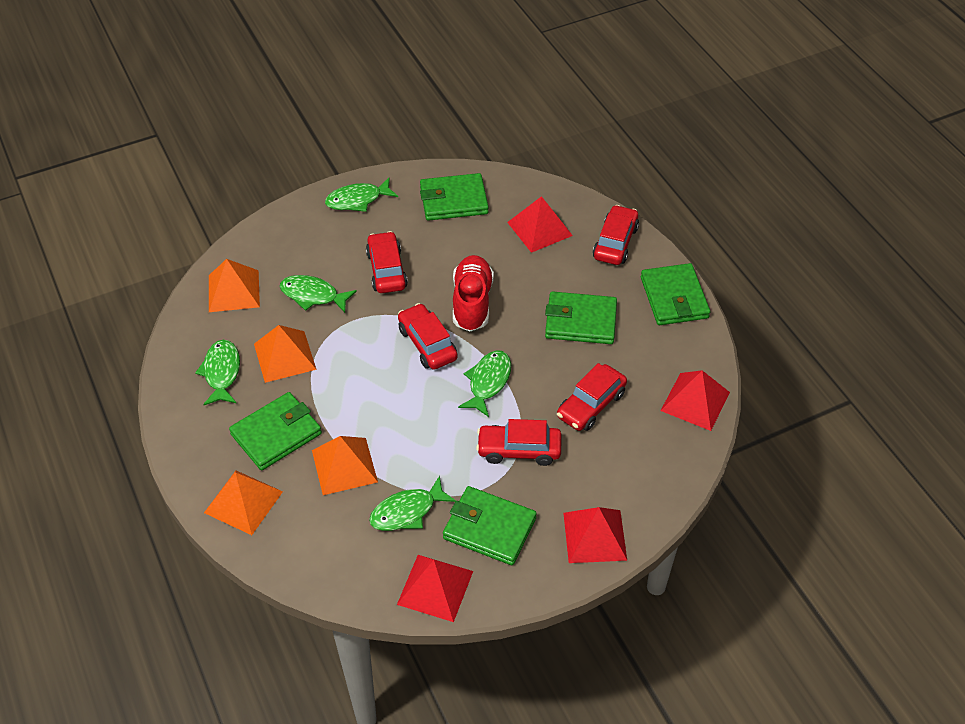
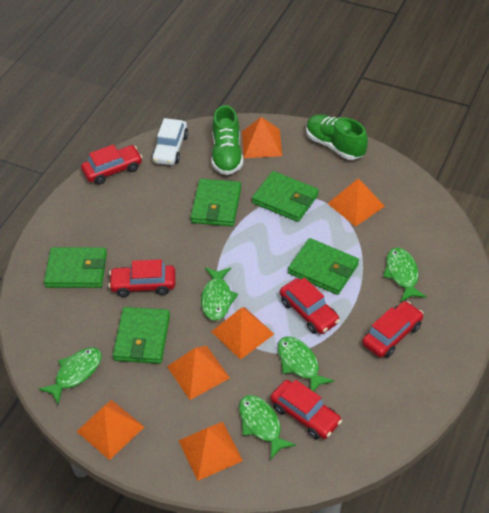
green shoe: none = 0 -> [212,105,243,175] [306,114,368,160] = 2
orange pyramid: [204,471,283,535] [209,259,260,312] [254,325,317,383] [312,436,378,495] = 4 -> [76,400,144,460] [167,346,230,400] [178,422,243,481] [211,307,274,360] [242,117,282,158] [327,178,385,227] = 6
red pyramid: [397,555,473,622] [507,196,573,253] [563,507,627,563] [660,370,730,431] = 4 -> none = 0
red shoe: [453,255,494,331] = 1 -> none = 0
white car: none = 0 -> [152,118,188,165] = 1

